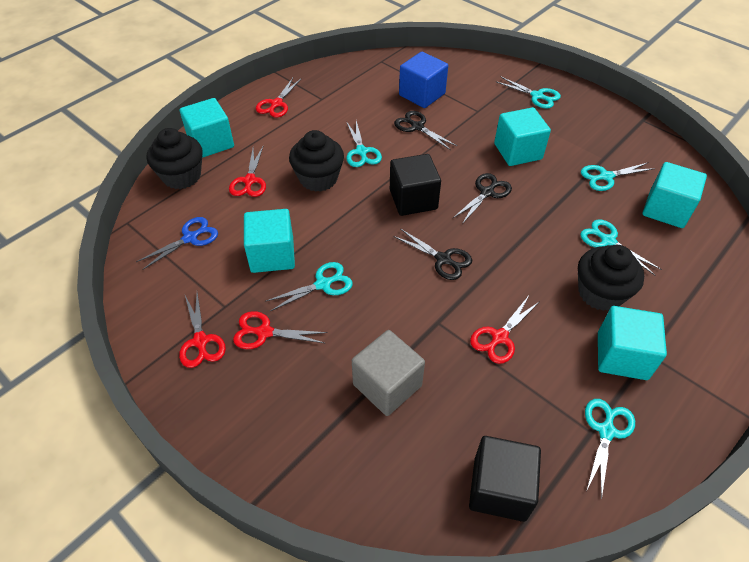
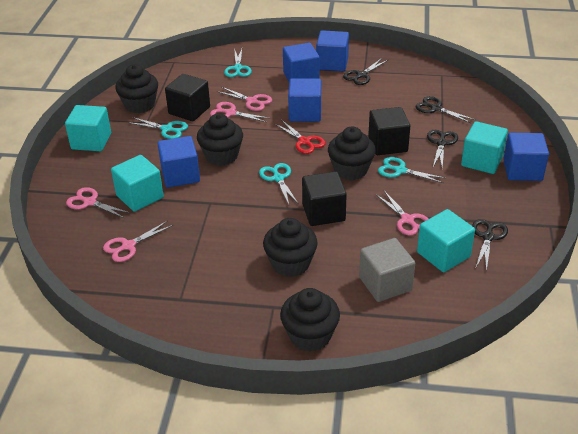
black cube: [390,154,441,216] [469,436,541,522] = 2 -> [165,74,210,121] [302,171,347,226] [368,107,410,155] = 3
black cupcake: [147,128,202,189] [289,130,344,192] [578,245,644,311] = 3 -> [115,64,158,113] [197,113,243,166] [263,218,318,277] [280,288,340,352] [328,126,376,180] = 5
black scissors: [393,228,472,280] [394,111,457,150] [453,173,512,224] = 3 -> [343,58,388,85] [415,96,476,124] [427,130,458,168] [472,219,508,271] = 4
blue cube: [399,52,448,108] = 1 -> [157,136,200,188] [283,43,320,81] [288,78,321,122] [316,30,349,71] [503,133,549,181] = 5
blue scissors: [136,217,218,270] = 1 -> none = 0
pink scissors: none = 0 -> [66,187,130,219] [103,221,173,262] [210,102,271,122] [216,87,272,111] [375,191,429,236] = 5
red scissors: [179,293,226,368] [229,147,266,197] [233,311,328,349] [256,78,302,117] [470,297,540,364] = 5 -> [274,120,326,154] = 1
turquoise cube: [180,98,234,158] [244,209,295,273] [494,107,551,166] [598,306,667,380] [642,162,707,228] = 5 -> [65,105,111,151] [111,155,164,212] [417,209,475,272] [461,121,508,174] = 4
turquoise scissors: [265,262,353,311] [346,121,382,167] [495,76,561,109] [580,219,662,275] [581,162,655,191] [585,399,635,499] = 6 -> [128,117,188,139] [224,48,252,77] [259,163,298,205] [378,157,445,183] = 4

